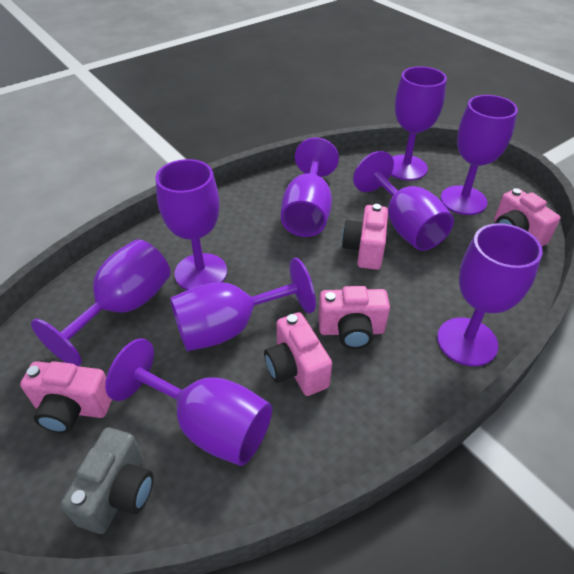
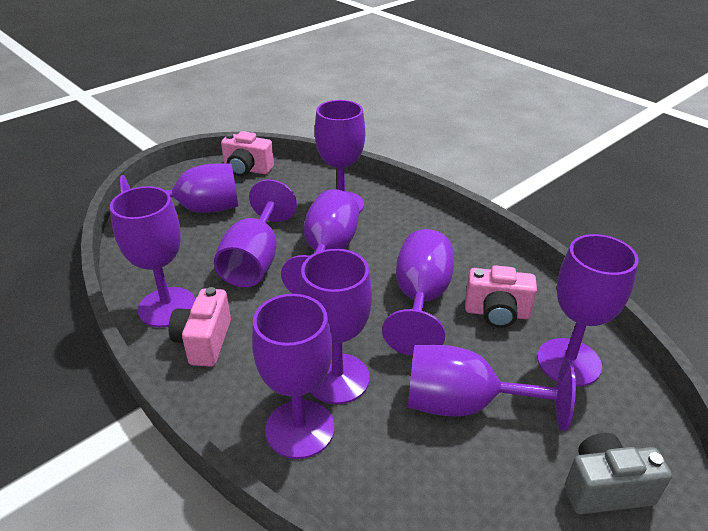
pink camera: [20,361,112,433] [264,312,332,396] [318,286,390,349] [342,204,388,270] [494,188,561,246] = 5 -> [169,287,231,367] [221,131,274,176] [465,265,537,328] = 3
purple goblet: [31,239,170,366] [105,338,272,466] [155,159,227,290] [170,258,316,351] [281,137,339,237] [353,151,454,251] [391,66,447,180] [437,223,543,366] [441,95,518,215] = 9 -> [110,186,195,327] [120,164,238,213] [214,179,297,287] [252,294,334,459] [281,189,359,294] [299,249,372,404] [315,100,365,213] [382,229,454,356] [408,345,576,431] [537,234,639,387] = 10

